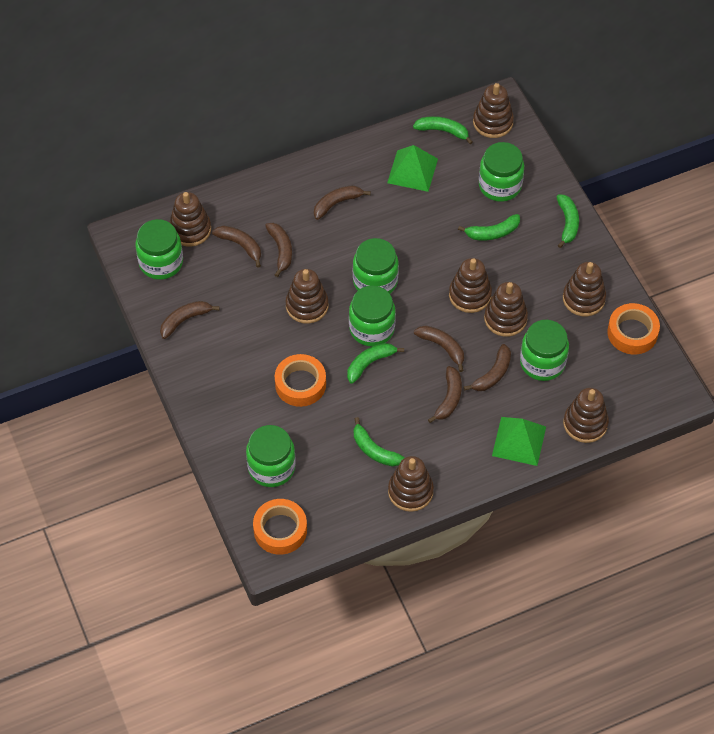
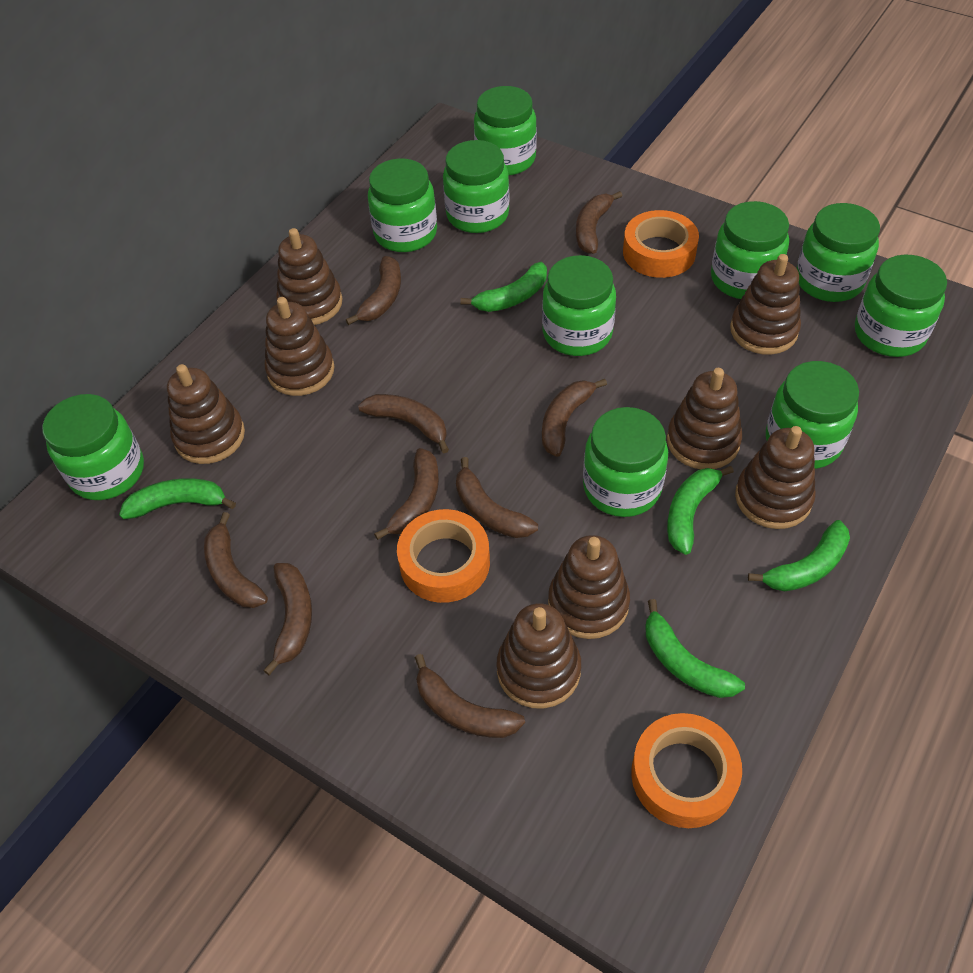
brown banana: [160,301,220,339] [212,225,261,268] [265,223,292,277] [314,185,371,220] [414,326,464,372] [428,366,462,423] [464,344,511,391] = 7 -> [204,512,268,608] [263,563,312,675] [346,256,401,325] [358,394,449,453] [374,448,439,540] [415,654,525,738] [456,457,538,538] [542,379,607,457] [576,191,622,254] = 9
green jar: [135,219,183,280] [246,425,296,487] [349,286,396,346] [353,238,399,294] [479,142,524,202] [520,320,569,381] = 6 -> [42,394,144,500] [368,159,437,252] [443,140,510,233] [474,86,537,175] [542,255,616,356] [583,407,668,517] [711,201,789,299] [766,361,859,469] [797,203,880,302] [855,254,947,357] = 10
green pyramid: [387,145,438,192] [492,417,546,466] = 2 -> none = 0

